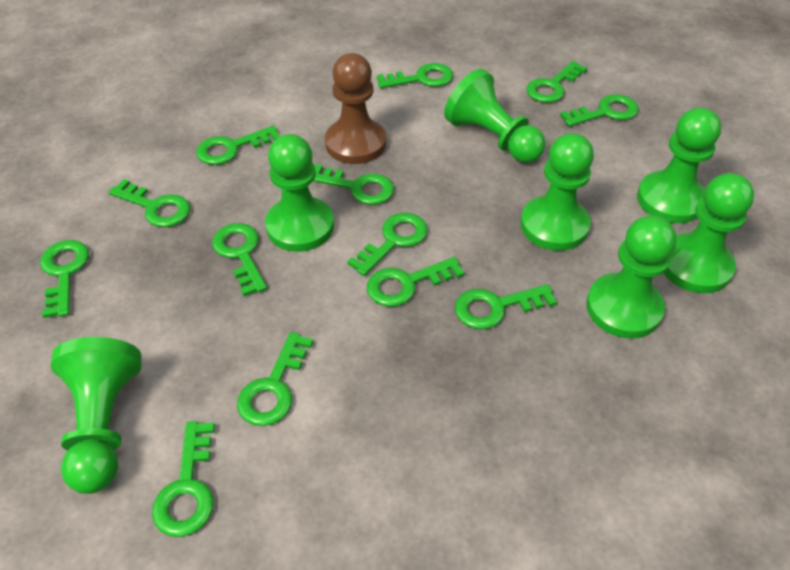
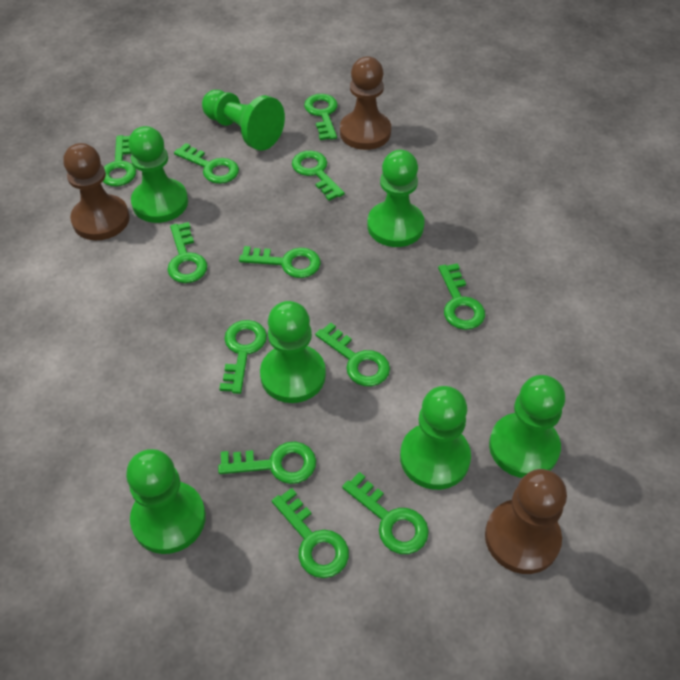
brown pawn: [325,53,386,164] = 1 -> [63,143,130,240] [340,57,391,150] [485,469,567,574] = 3
green key: [40,240,89,318] [109,179,190,227] [152,421,215,537] [196,126,280,165] [212,223,267,296] [237,332,313,426] [313,164,394,205] [347,213,428,276] [367,257,464,307] [377,63,453,88] [455,284,557,329] [526,61,587,103] [560,94,639,127] = 13 -> [103,135,136,187] [168,222,207,283] [174,143,239,184] [218,442,316,484] [219,320,267,394] [239,246,321,278] [272,488,349,578] [292,151,345,201] [304,94,338,140] [315,322,390,386] [342,472,429,554] [438,263,485,330] = 12

